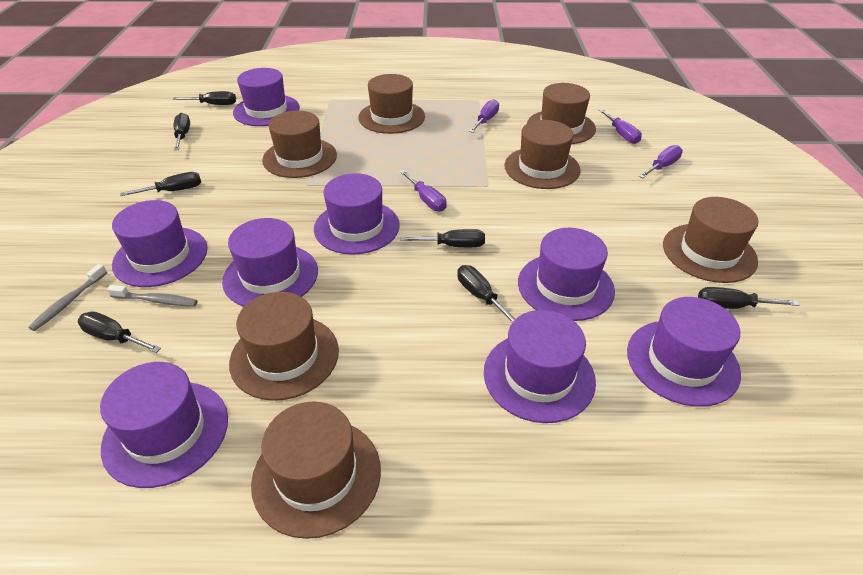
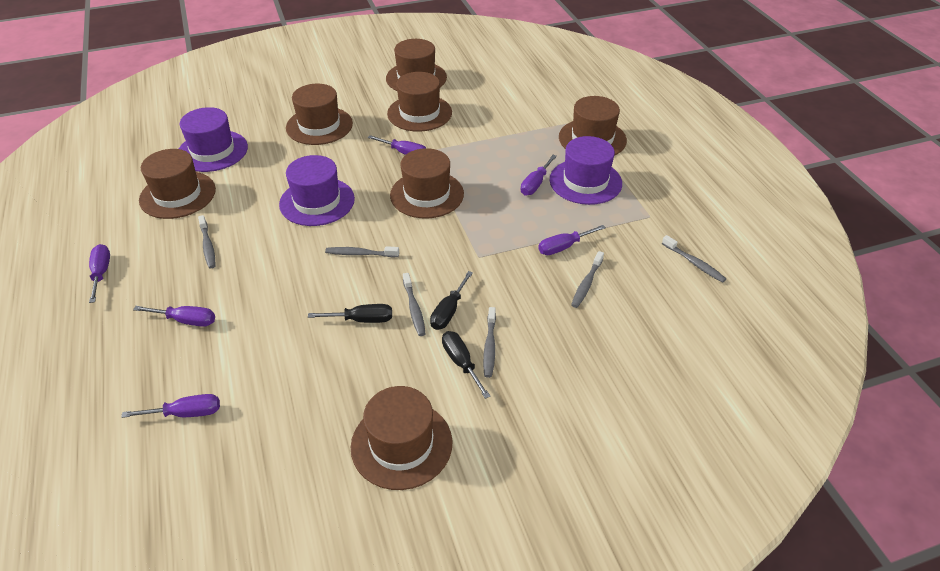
black screwdriver: [78,311,161,353] [120,172,201,196] [173,91,236,105] [174,113,190,150] [400,229,485,247] [457,265,516,323] [698,287,799,309] = 7 -> [308,304,392,323] [430,271,473,330] [442,331,491,399] = 3
grey toothbrush: [28,264,107,331] [107,285,198,306] = 2 -> [198,215,215,268] [325,246,399,257] [403,273,426,336] [483,307,496,378] [571,251,604,308] [662,235,726,283] = 6
purple hat: [100,362,228,488] [112,200,208,287] [222,218,318,307] [233,68,300,126] [314,173,400,255] [484,310,596,423] [518,228,615,321] [627,297,741,407] = 8 -> [179,107,248,172] [279,155,355,226] [550,136,622,205] = 3
purple screwdriver: [400,170,447,212] [469,99,499,133] [599,109,642,144] [639,145,683,178] = 4 -> [89,244,110,303] [121,394,220,418] [133,306,215,327] [368,135,426,155] [521,155,557,196] [538,225,606,255] = 6

